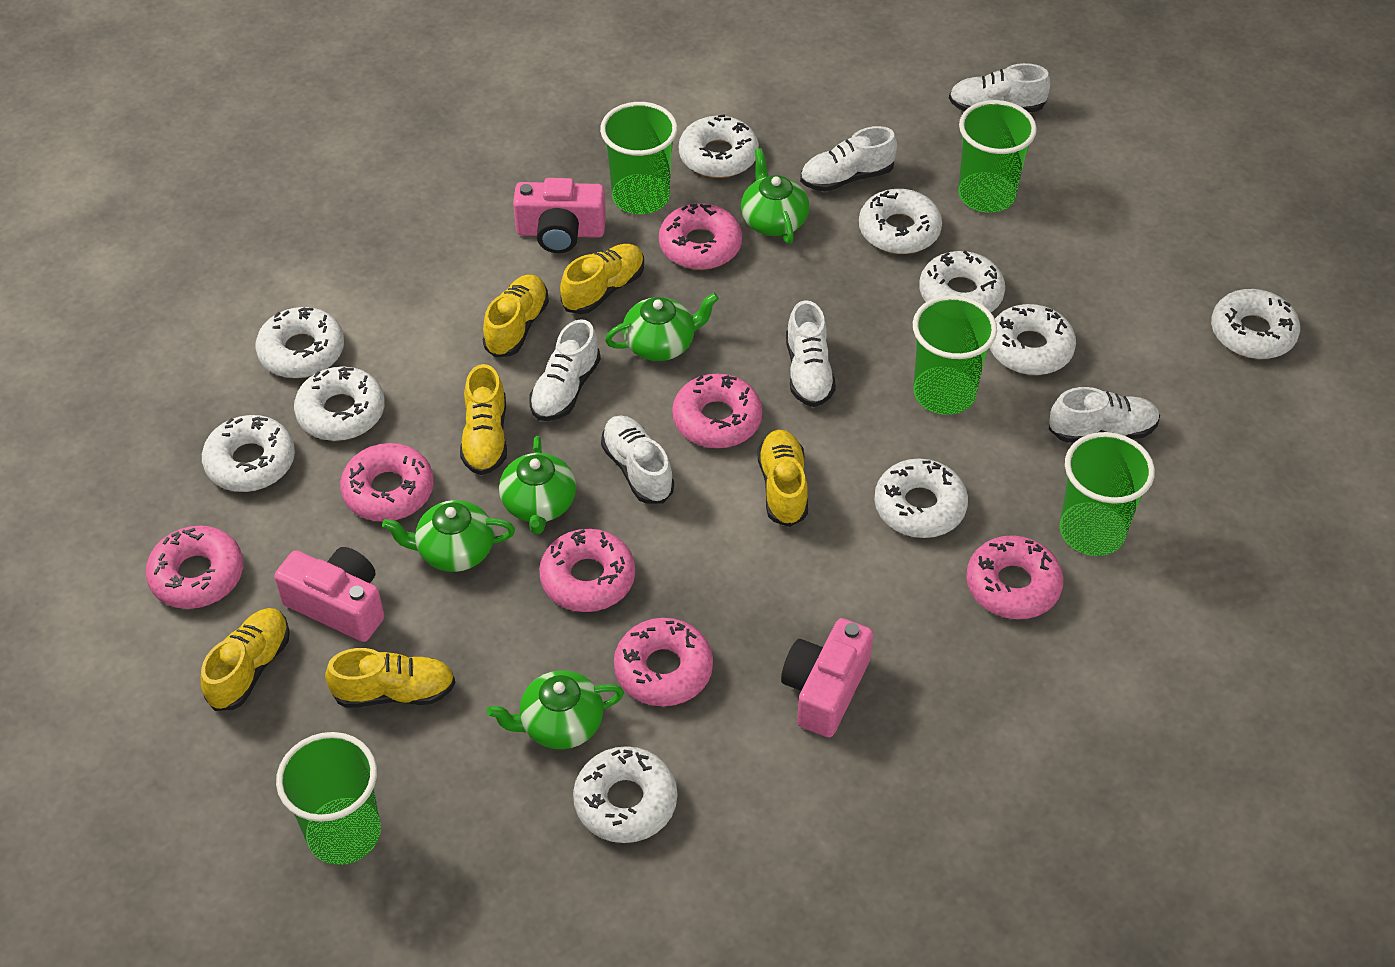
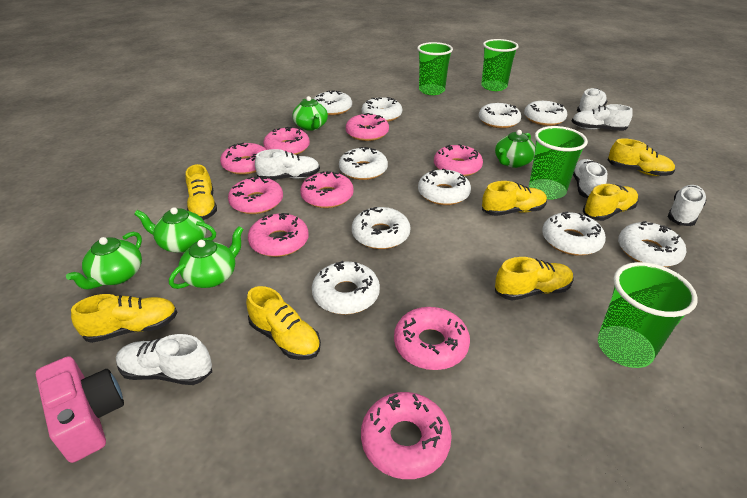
green cup: [276,732,381,865] [600,102,677,214] [913,295,997,415] [958,100,1037,213] [1060,432,1155,556] = 5 -> [417,42,453,95] [481,39,519,91] [529,126,588,199] [597,262,698,368] = 4
pink camera: [274,547,384,642] [513,178,606,253] [781,618,873,738] = 3 -> [36,356,124,463] = 1
pink donut: [145,526,243,609] [340,443,434,521] [539,529,635,612] [614,618,713,706] [659,203,742,270] [672,373,762,448] [966,535,1064,619] = 7 -> [220,143,266,175] [228,177,283,214] [248,213,308,257] [263,127,310,155] [300,171,354,208] [346,113,389,141] [361,392,452,479] [394,307,470,370] [434,144,483,176] = 9
yellow shoe: [201,608,290,711] [325,648,455,708] [460,364,507,475] [483,275,549,358] [560,244,644,314] [757,430,808,527] = 6 -> [71,294,178,343] [186,164,217,220] [246,286,321,360] [482,181,547,216] [495,257,574,300] [583,184,638,221] [608,138,675,176] = 7

